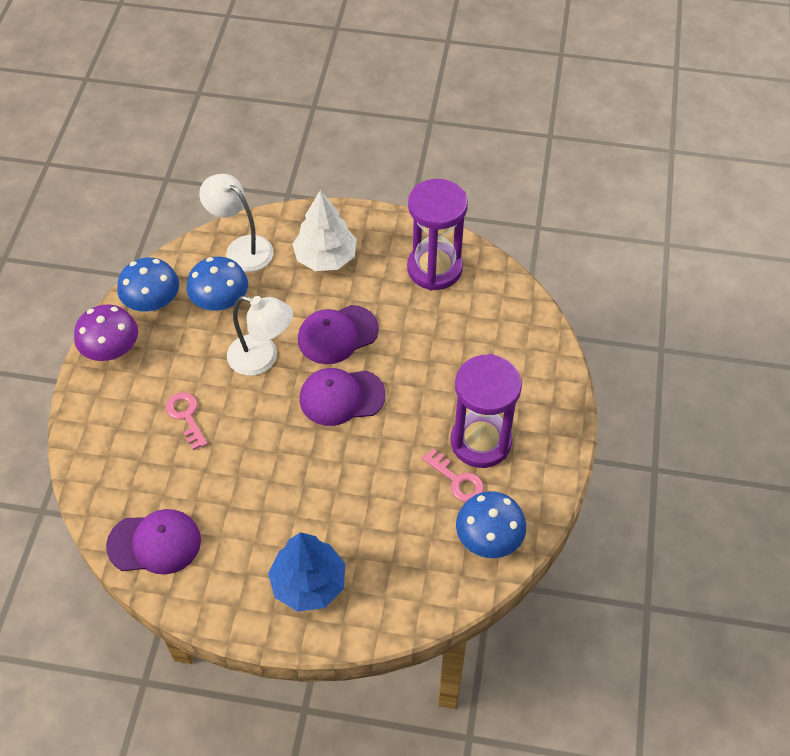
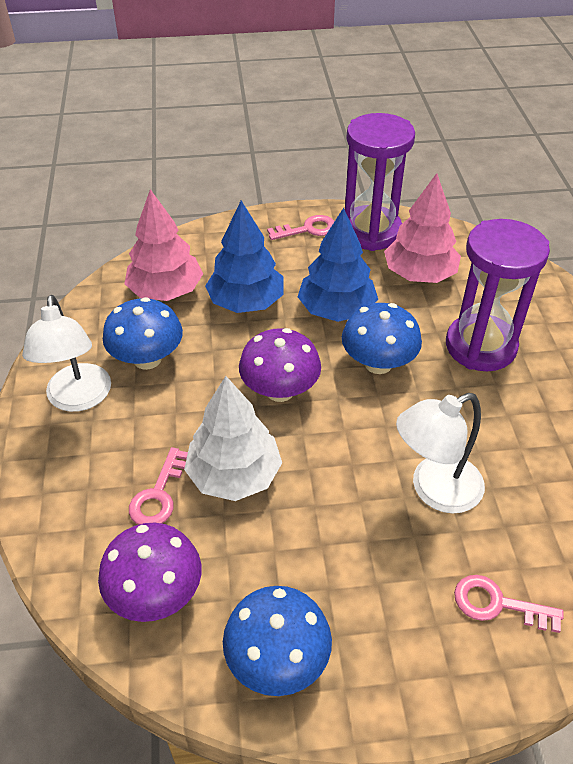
blue tree: [268,532,345,612] = 1 -> [205,201,284,313] [298,208,378,322] = 2
pink key: [166,392,208,450] [422,449,484,502] = 2 -> [129,447,188,525] [267,215,335,240] [454,575,563,633] = 3
pink tree: none = 0 -> [124,189,203,301] [384,173,461,283] = 2
purple cap: [106,509,201,574] [298,305,379,364] [300,368,386,426] = 3 -> none = 0
purple mushroom: [74,305,138,361] = 1 -> [98,523,201,622] [239,328,321,402] = 2

